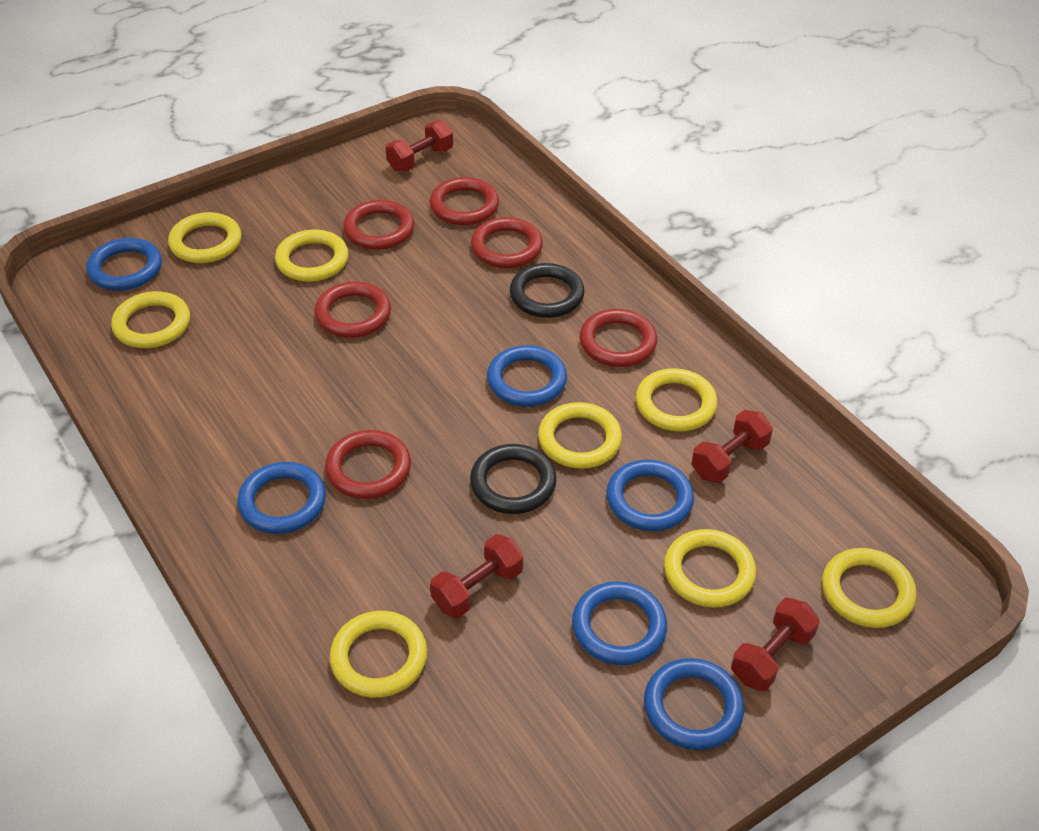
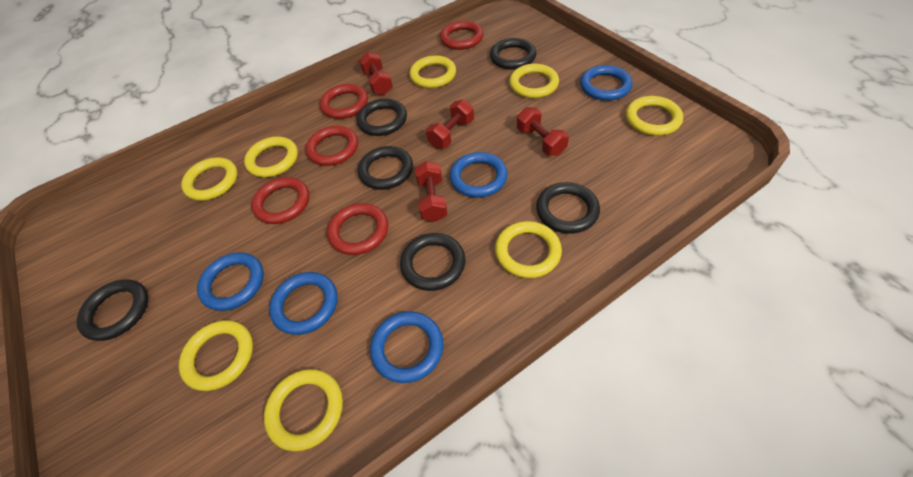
black ring: [470,444,557,514] [510,263,584,318] = 2 -> [77,279,148,341] [357,99,407,136] [358,146,413,190] [400,233,465,291] [490,38,536,70] [536,182,600,234] = 6
blue ring: [86,238,162,291] [237,462,326,534] [487,345,567,407] [572,581,667,665] [606,460,694,531] [644,658,744,750] = 6 -> [197,252,264,311] [269,272,338,335] [370,311,443,383] [450,152,508,198] [580,65,632,101] = 5
red ring: [314,282,391,338] [325,430,411,499] [343,200,415,250] [430,177,499,225] [471,217,543,268] [580,309,657,367] = 6 -> [251,177,310,224] [306,126,358,166] [320,84,368,119] [327,203,388,255] [440,21,484,50] = 5

